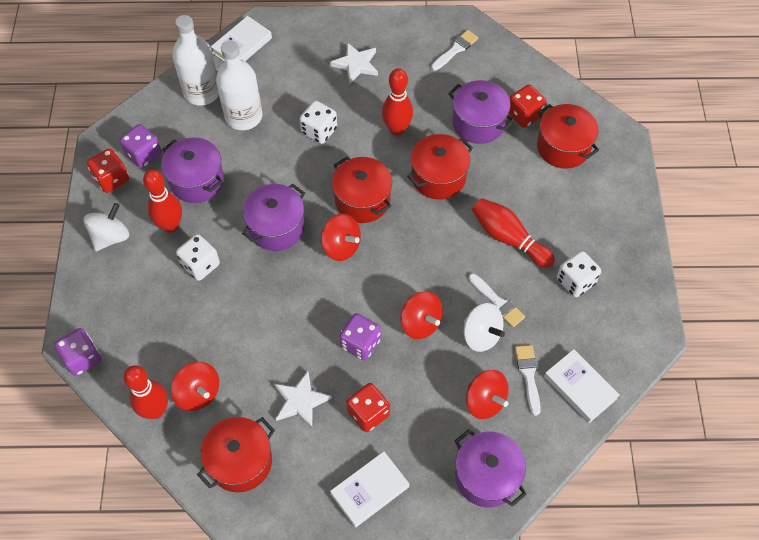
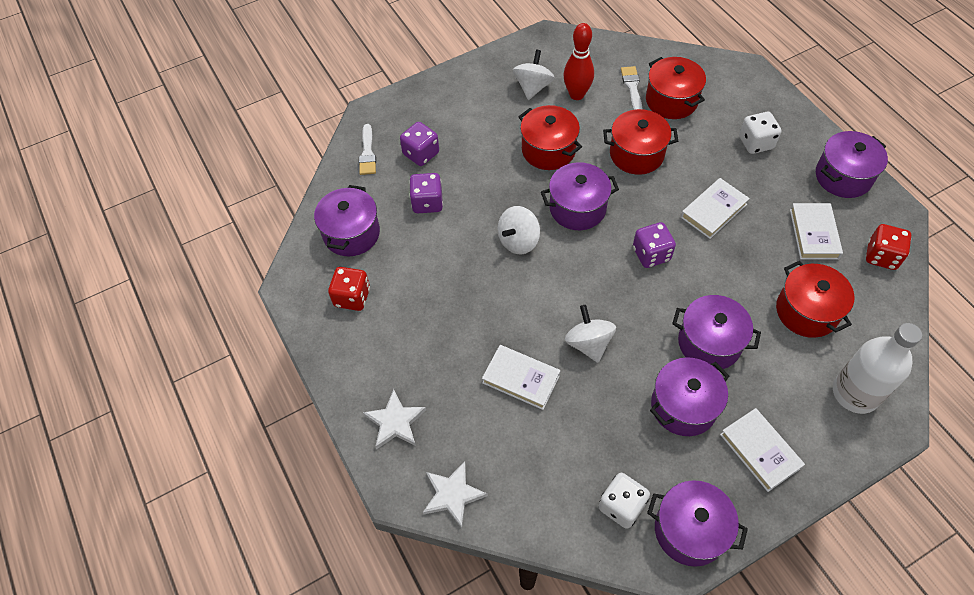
purple pot: [161,137,224,203] [242,184,305,251] [448,80,514,144] [455,429,527,507] = 4 -> [314,185,380,256] [541,162,619,230] [647,480,748,567] [650,358,729,436] [672,295,761,370] [816,131,888,198] = 6
red bowling pin: [123,365,168,419] [143,169,182,233] [382,68,413,136] [472,198,555,268] = 4 -> [563,23,594,100] = 1
red dice: [87,148,129,193] [346,383,390,432] [509,85,546,128] = 3 -> [328,267,370,311] [866,224,911,270] = 2
red spinning top: [171,362,219,411] [321,214,361,261] [400,291,443,339] [466,370,509,419] = 4 -> none = 0
white book: [211,16,272,62] [330,451,409,528] [544,349,619,423] = 3 -> [482,345,561,410] [681,178,750,239] [720,408,805,492] [790,203,843,260] = 4
white bottle: [172,15,219,105] [216,41,262,130] = 2 -> [833,323,922,414] = 1
white brush: [431,30,478,71] [468,273,525,327] [515,345,541,416] = 3 -> [359,124,376,175] [621,66,642,110] = 2
white dice: [176,234,220,281] [300,101,337,144] [557,251,601,297] = 3 -> [598,473,650,529] [739,112,781,154] = 2
white spinning top: [84,203,129,251] [464,303,505,352] = 2 -> [497,206,540,254] [513,49,555,100] [565,305,616,363] = 3

